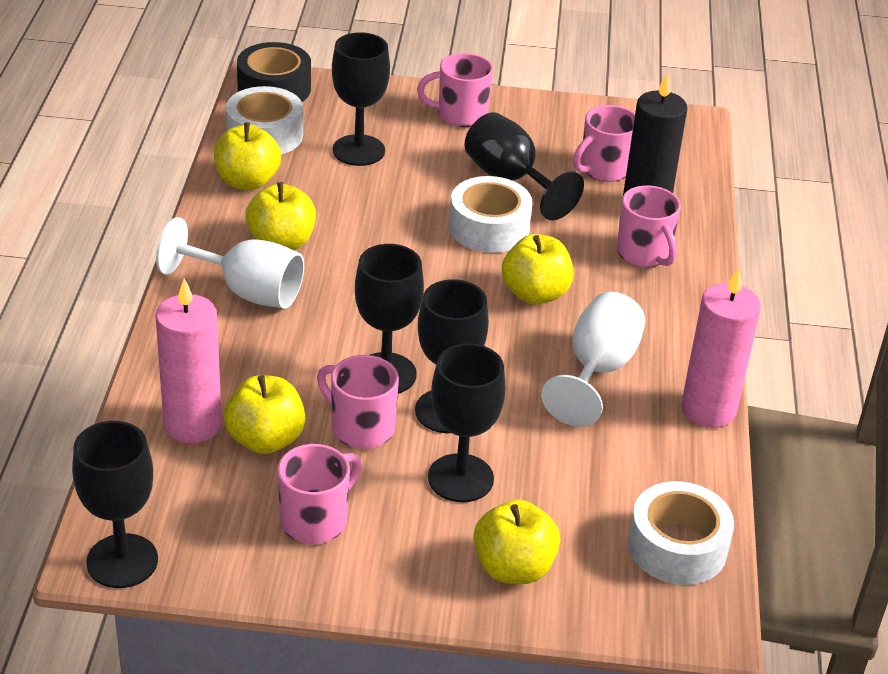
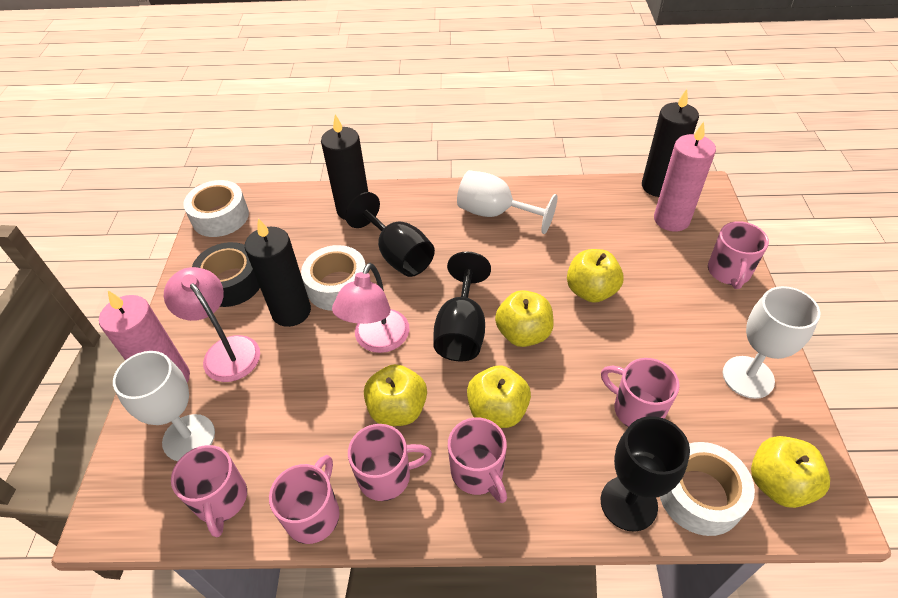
black candle: [623,72,688,196] = 1 -> [245,218,311,327] [321,114,368,220] [642,89,699,197] = 3
black goblet: [72,421,158,588] [332,32,390,166] [355,244,424,394] [415,279,489,433] [428,343,505,502] [464,112,584,220] = 6 -> [345,192,435,277] [433,251,491,362] [601,416,690,532] = 3
pink lamp: none = 0 -> [164,267,260,382] [332,263,410,353] = 2
pink mug: [278,444,362,544] [317,355,399,449] [417,53,493,127] [573,105,635,182] [616,185,681,267] = 5 -> [171,445,247,537] [269,455,340,544] [348,424,432,501] [448,417,507,503] [601,358,680,427] [708,221,769,289] = 6
white goblet: [156,217,304,309] [541,292,645,427] = 2 -> [113,351,215,461] [457,170,558,234] [722,286,820,399] = 3

